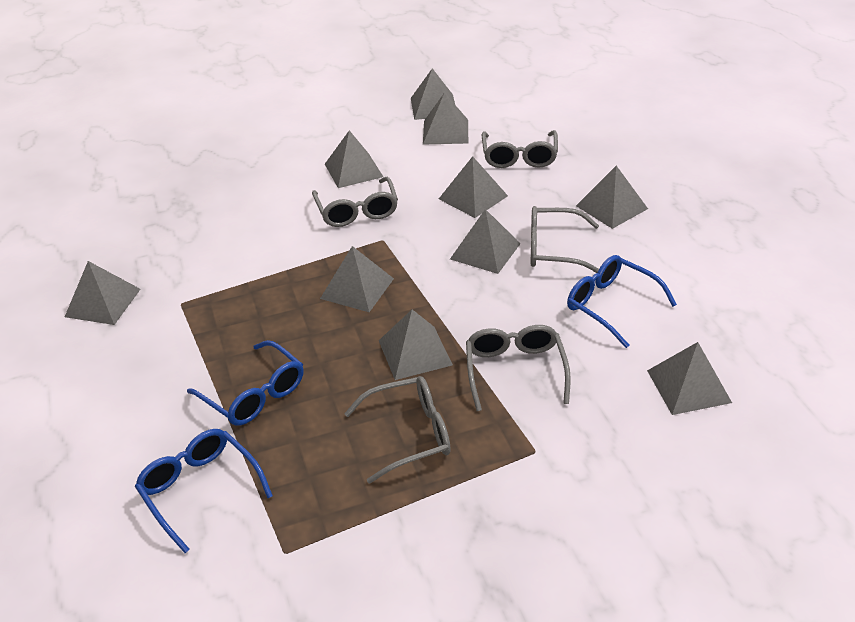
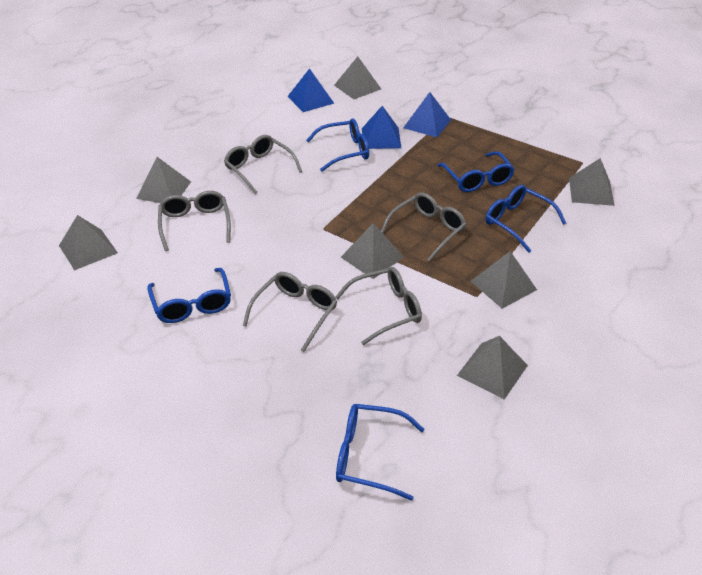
blue glasses: [135,429,273,553] [187,340,304,426] [567,255,677,348] = 3 -> [147,268,231,323] [306,119,369,172] [336,404,424,501] [437,151,515,192] [485,185,566,253] = 5
blue pyramid: none = 0 -> [287,68,334,112] [362,106,401,149] [403,92,451,137] = 3
grey pyramid: [65,261,141,325] [320,246,394,312] [325,130,383,188] [379,309,453,380] [411,68,455,120] [423,92,468,145] [439,156,508,218] [450,209,520,274] [576,166,648,229] [647,342,732,415] = 10 -> [59,215,118,270] [136,157,191,203] [334,56,381,99] [341,223,404,279] [457,336,528,399] [471,251,537,309] [569,158,614,206] = 7

